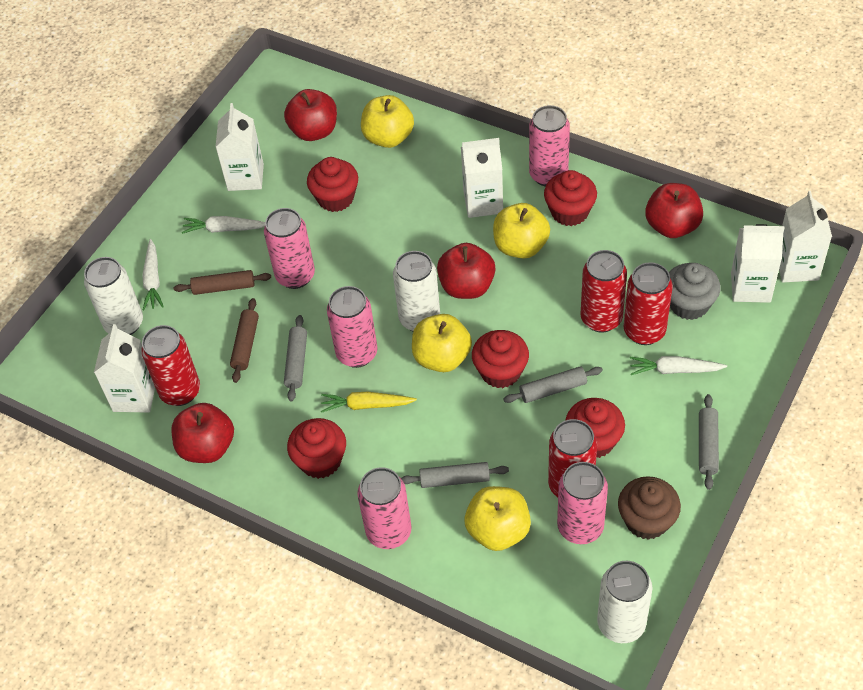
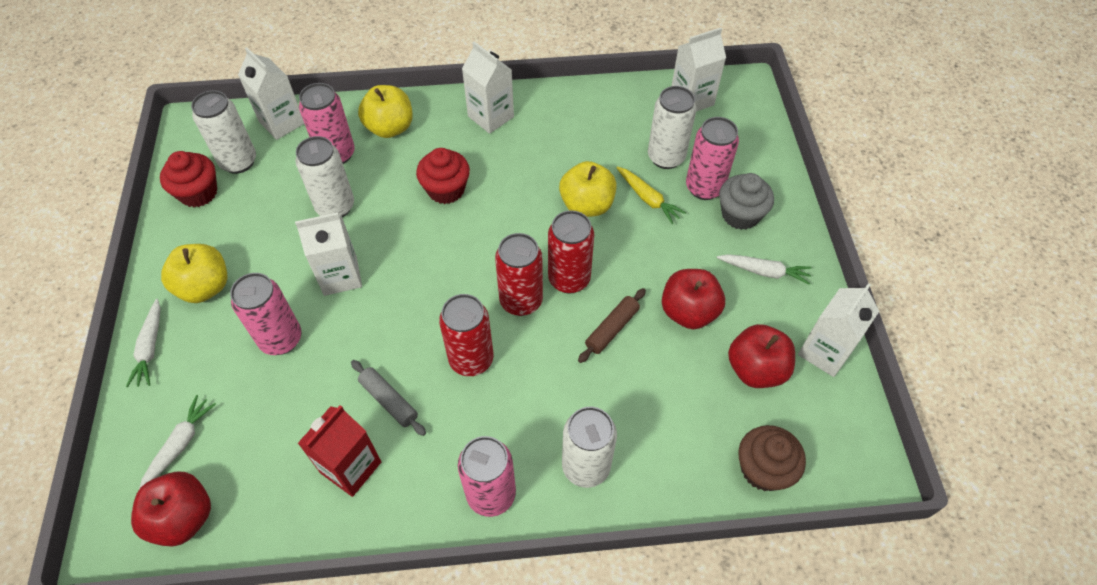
brown rolling pin: [173,270,271,295] [230,298,259,383] = 2 -> [578,288,646,363] = 1
grey rolling pin: [284,315,307,401] [401,462,509,488] [503,366,603,403] [699,394,719,490] = 4 -> [351,360,426,436] = 1
pink can: [264,208,315,289] [327,286,378,368] [357,467,412,549] [529,105,570,186] [557,462,608,544] = 5 -> [230,273,301,355] [299,83,355,164] [458,436,516,517] [686,117,739,200] = 4
red apple: [171,403,234,463] [284,89,337,141] [437,243,495,299] [645,183,703,238] = 4 -> [131,472,211,546] [662,269,725,329] [728,324,795,388] = 3
red can: [141,325,200,406] [548,419,597,497] [580,250,627,333] [624,262,673,345] = 4 -> [439,294,494,376] [495,233,543,316] [548,210,594,294] = 3
red carton: none = 0 -> [298,405,381,497] = 1
red cupcake: [287,418,346,479] [307,157,358,212] [472,330,529,388] [544,170,597,226] [565,398,625,458] = 5 -> [160,151,217,207] [416,148,470,204] = 2
white can: [84,257,143,335] [393,251,440,331] [597,561,652,643] = 3 -> [191,90,256,174] [296,136,354,217] [562,407,617,488] [648,86,697,169] = 4
yellow apple: [361,95,414,148] [412,314,472,372] [465,486,531,551] [493,203,550,259] = 4 -> [161,244,227,303] [358,85,413,138] [559,161,617,217] = 3

